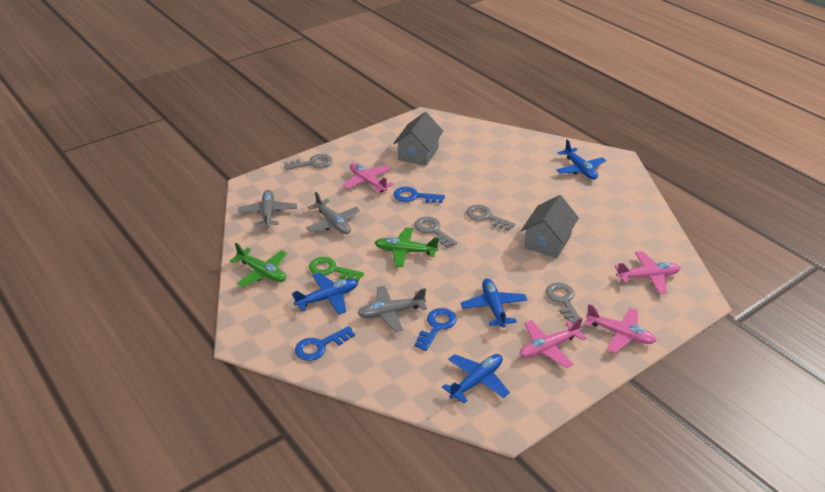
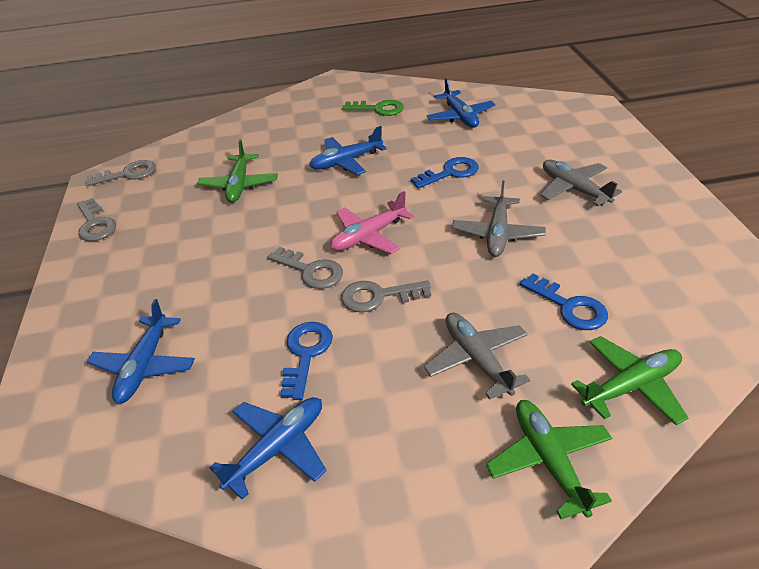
green plane: [230,243,287,287] [375,227,439,267] = 2 -> [197,139,278,203] [486,400,612,519] [571,336,688,425] = 3
grey house: [393,112,443,166] [521,195,579,258] = 2 -> none = 0
pink plane: [343,163,394,193] [520,317,586,368] [584,304,656,353] [615,251,681,294] = 4 -> [330,191,414,254] = 1

